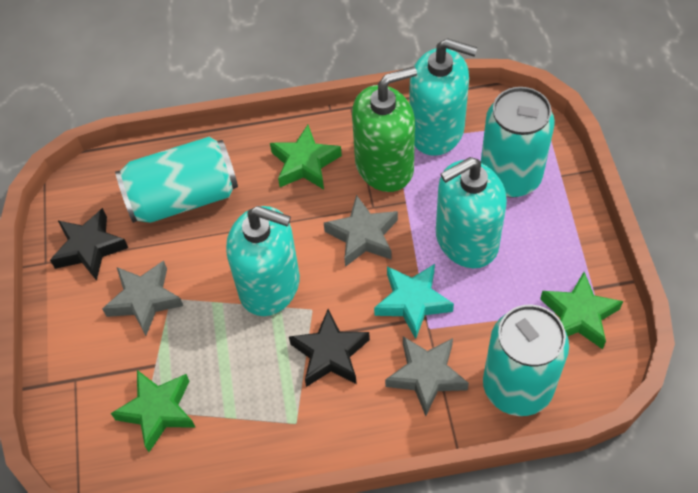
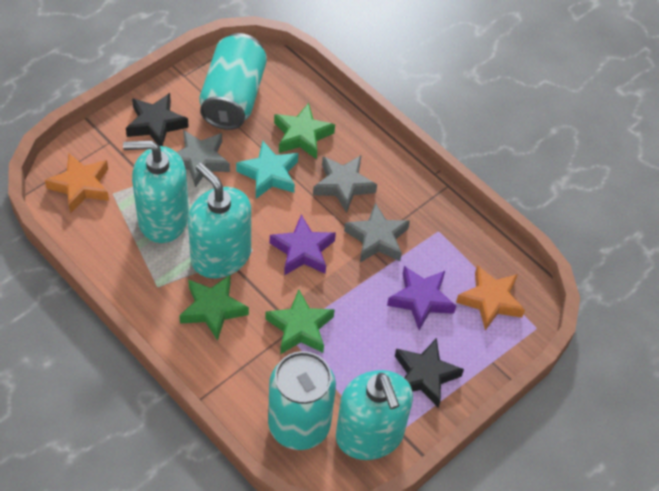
green soap dispenser: [352,67,417,192] = 1 -> none = 0
orange star: none = 0 -> [45,154,109,213] [456,265,525,330] = 2
purple star: none = 0 -> [270,214,336,275] [387,266,456,330] = 2
turquoise can: [115,137,238,223] [481,87,555,198] [483,305,569,416] = 3 -> [199,33,267,130] [268,351,336,450] = 2

